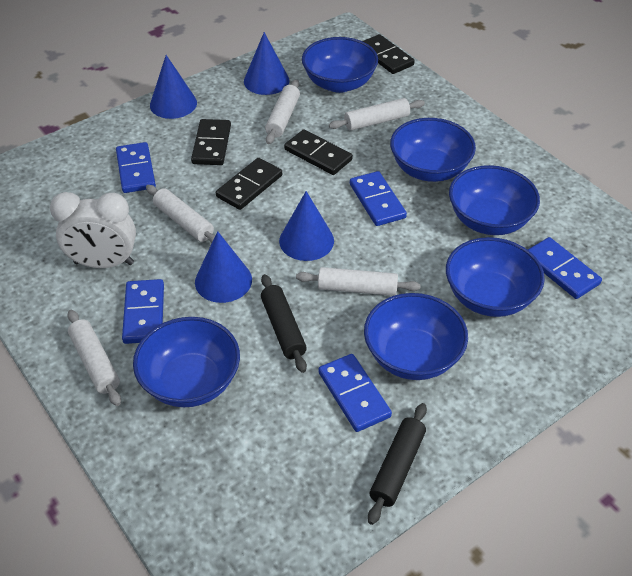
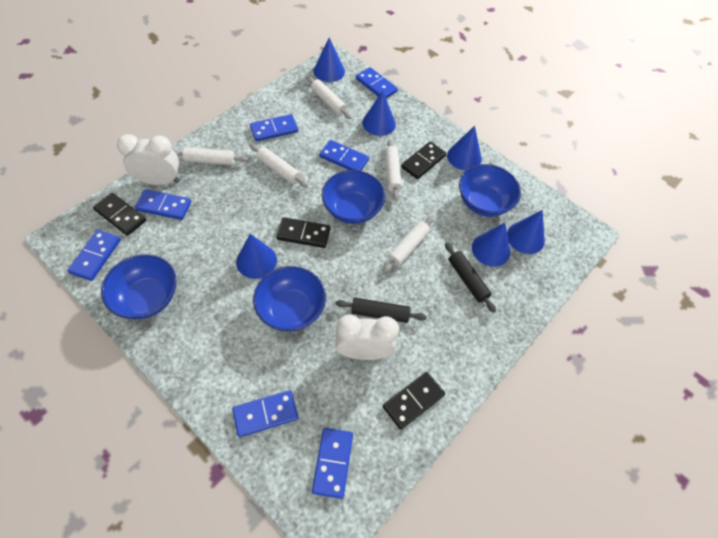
blue bowl: [133,317,240,407] [302,37,378,93] [364,293,468,380] [390,118,476,182] [446,237,545,317] [449,165,540,235] = 6 -> [101,254,177,319] [253,266,326,332] [322,170,385,224] [459,164,521,217] = 4
blue cone: [150,55,197,119] [195,231,252,303] [244,32,289,95] [279,191,334,261] = 4 -> [236,234,277,279] [313,37,345,82] [362,91,396,136] [447,126,482,171] [472,223,510,267] [507,210,545,254] = 6
blue domino: [116,142,156,193] [122,279,164,344] [318,354,392,432] [350,171,407,226] [528,237,602,299] = 5 -> [68,230,121,281] [135,189,191,220] [232,390,298,437] [250,114,298,141] [312,428,353,499] [319,140,369,171] [356,67,398,99] = 7
white clock: [50,192,136,268] = 1 -> [117,134,180,185] [335,315,399,360] = 2

